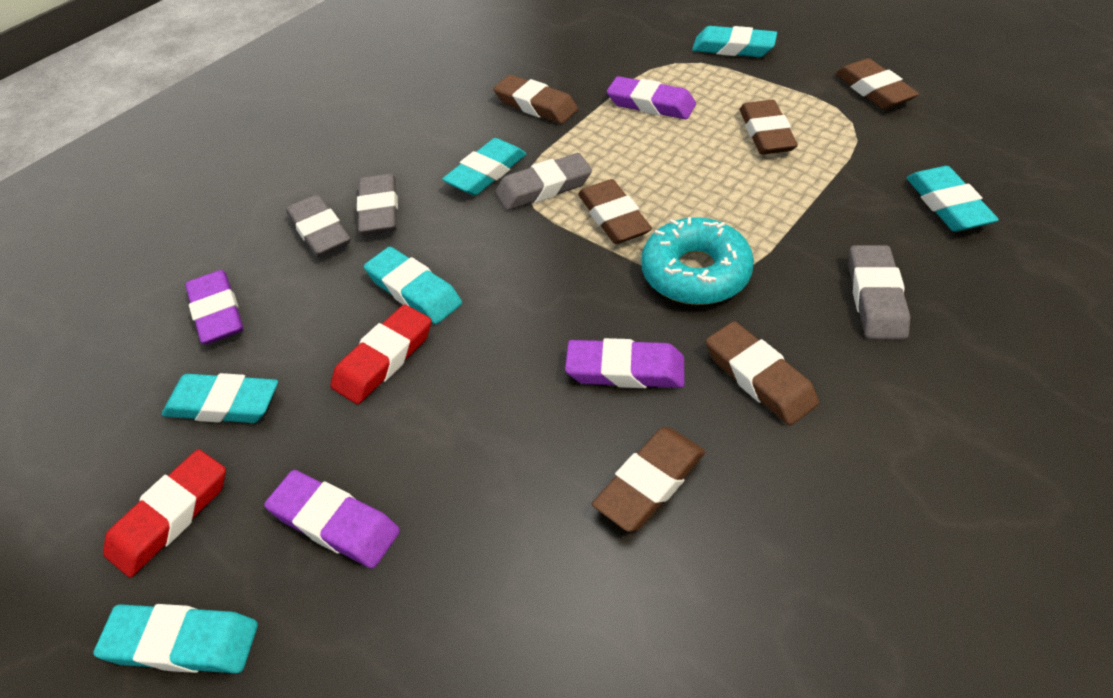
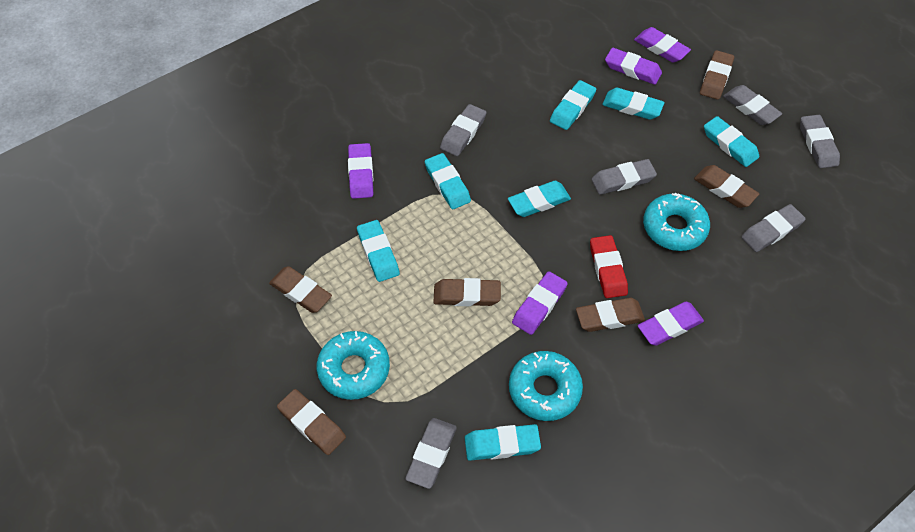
grey eraser: [286,194,350,257] [357,173,398,235] [495,153,592,210] [848,245,910,339] = 4 -> [405,418,457,489] [440,104,487,156] [591,159,657,195] [723,85,782,125] [742,204,806,252] [800,115,840,168] = 6
purple eraser: [185,270,244,344] [264,470,400,569] [565,338,684,388] [607,76,696,119] = 4 -> [348,143,373,199] [512,271,568,335] [605,48,662,85] [634,27,691,63] [638,301,704,346] = 5
red eraser: [103,449,226,578] [330,304,432,404] = 2 -> [590,235,628,298] = 1
turquoise donut: [641,217,754,305] = 1 -> [317,331,390,400] [509,351,583,421] [643,193,710,251] = 3
turquoise eraser: [93,604,258,673] [162,373,278,423] [364,247,462,324] [442,138,526,196] [692,26,777,57] [907,166,999,231] = 6 -> [357,220,400,282] [425,153,471,209] [465,424,541,461] [508,181,571,217] [550,80,596,130] [602,88,664,120] [704,116,759,167] = 7

